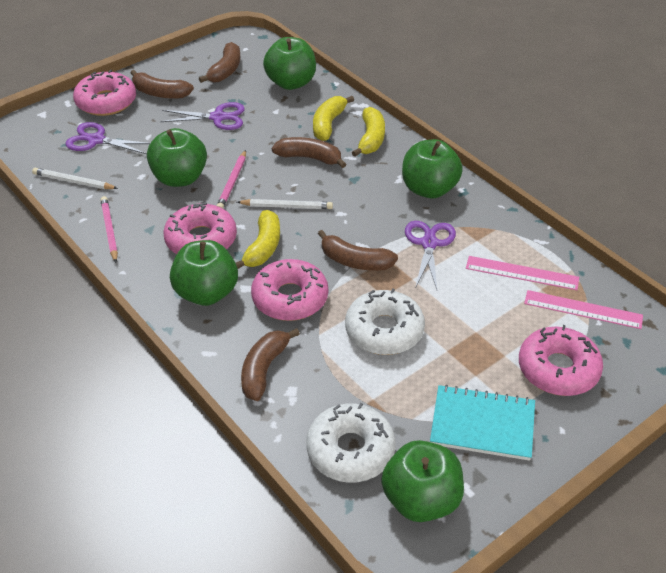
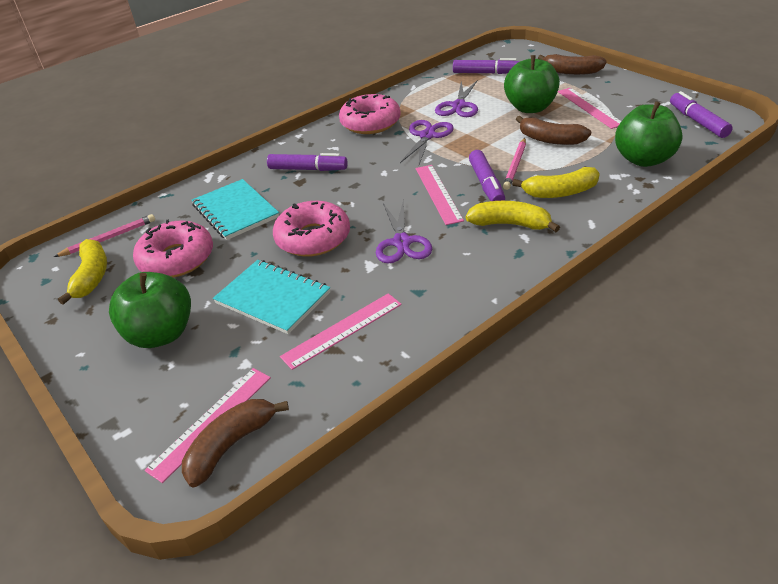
brown banana: [131,70,194,99] [199,42,240,83] [241,328,300,401] [272,137,346,168] [318,230,398,271] = 5 -> [182,399,289,488] [516,116,591,145] [538,54,607,75] = 3
green apple: [147,128,207,187] [170,240,238,306] [263,37,316,90] [381,440,464,522] [402,139,463,198] = 5 -> [109,272,191,348] [504,55,560,113] [615,101,682,167] = 3
pink donut: [73,70,136,116] [163,203,237,254] [251,259,328,321] [519,325,603,396] = 4 -> [133,220,213,277] [273,201,350,257] [339,94,401,134] = 3
pink ruler: [466,256,579,290] [524,290,643,329] = 2 -> [144,368,271,483] [280,293,402,370] [416,165,464,225] [558,88,621,129] = 4
purple marker: none = 0 -> [267,153,348,171] [453,58,520,74] [469,150,505,201] [670,91,733,138] = 4
turquoise notebook: [430,385,535,461] = 1 -> [192,179,279,240] [213,260,330,334] = 2
white donut: [306,403,396,483] [345,289,425,355] = 2 -> none = 0
white pencil: [32,168,118,189] [237,199,333,209] = 2 -> none = 0

